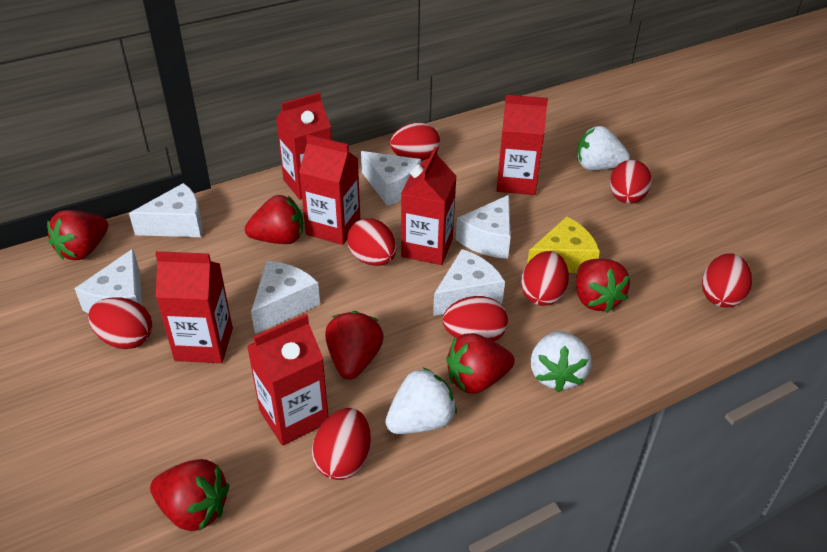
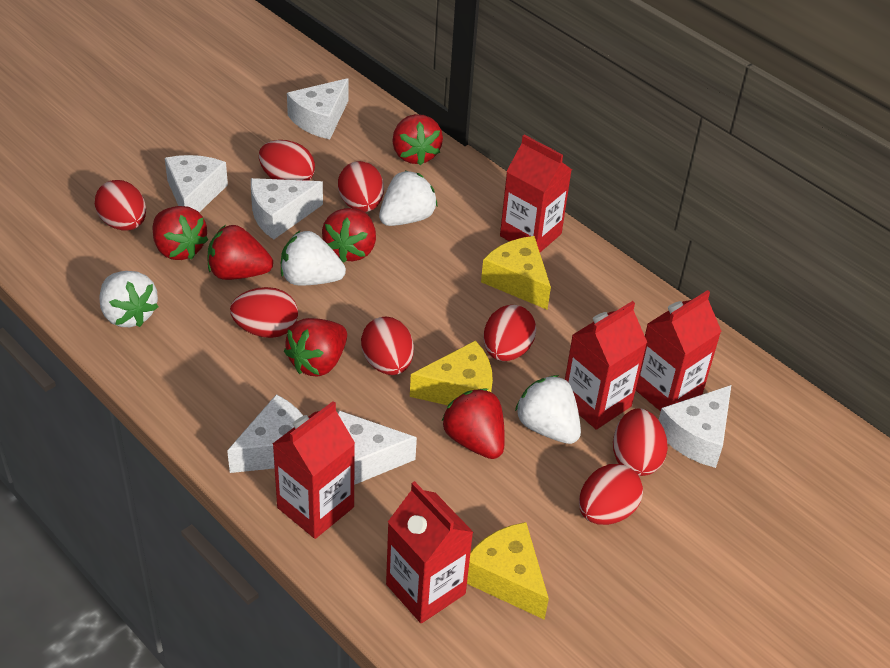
red carton: [155,251,233,363] [247,314,328,446] [276,92,331,200] [299,135,360,245] [401,147,457,265] [496,95,548,195] = 6 -> [273,401,355,539] [386,481,473,623] [500,135,572,252] [565,301,647,430] [635,290,721,411] = 5
white strawberry: [385,367,457,434] [531,331,591,392] [577,126,630,170] = 3 -> [99,271,158,327] [281,231,346,286] [379,171,438,226] [515,375,581,444] = 4
yellow cheese: [527,216,600,273] = 1 -> [410,340,493,405] [467,522,549,620] [481,236,551,310] = 3

